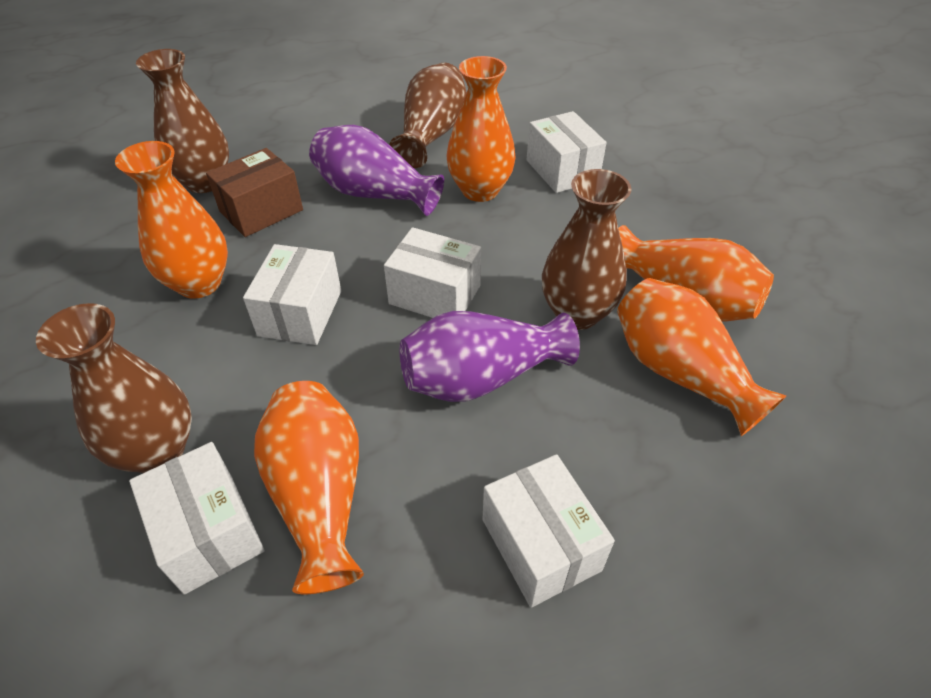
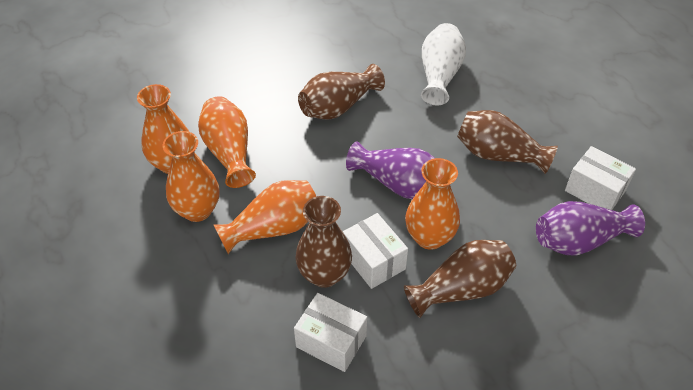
brown box: [206,148,303,237] = 1 -> none = 0
white box: [129,442,264,595] [243,244,341,345] [384,227,481,318] [483,454,615,608] [527,111,607,193] = 5 -> [294,293,367,372] [343,213,408,289] [565,146,636,210] = 3
white vase: none = 0 -> [421,23,466,105] = 1

